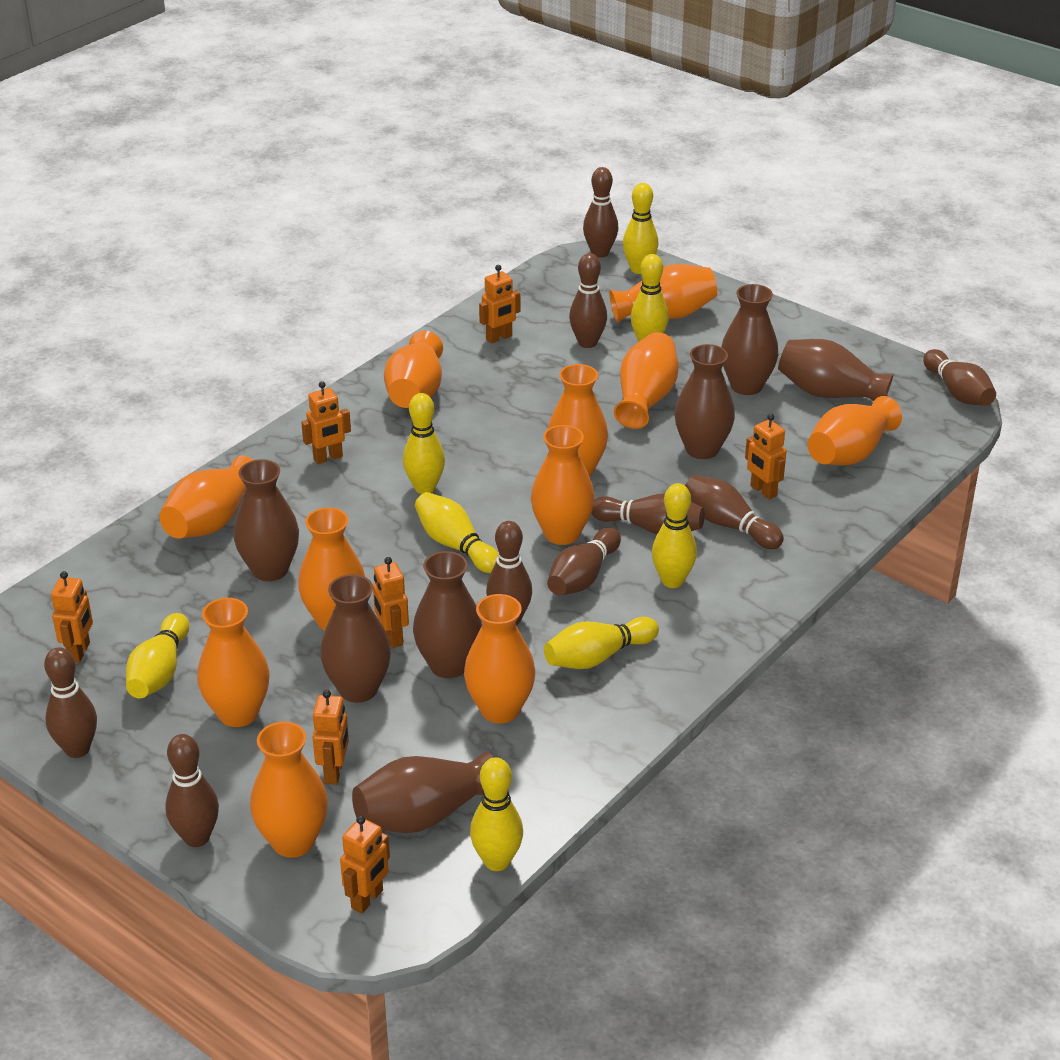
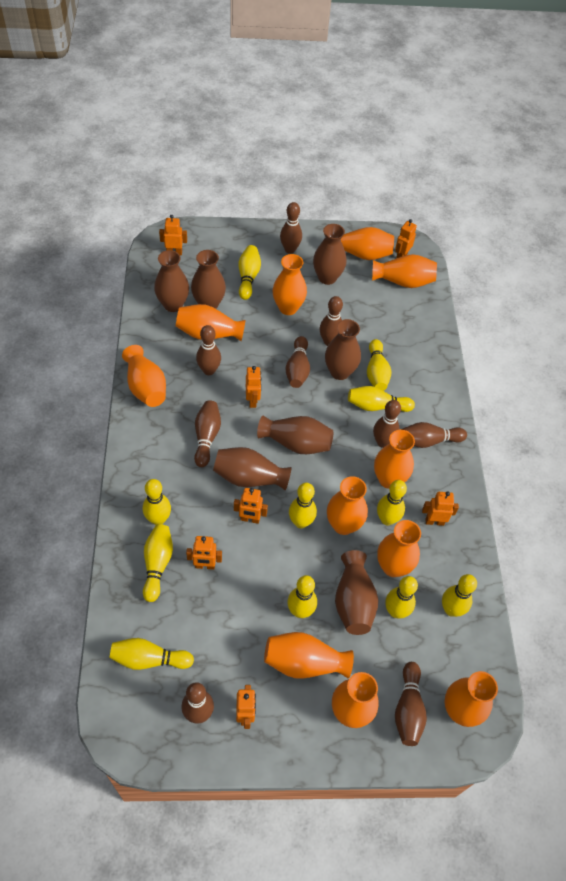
yellow bowling pin: [126,613,189,698] [403,393,445,494] [415,492,498,573] [470,757,523,871] [544,617,659,669] [623,183,659,274] [631,254,669,342] [652,483,697,588] = 8 -> [110,638,194,670] [143,479,171,525] [143,524,173,602] [238,245,261,300] [287,575,317,618] [289,483,317,528] [348,386,415,412] [367,339,392,391] [377,480,407,525] [385,576,418,618] [442,574,477,617] = 11

